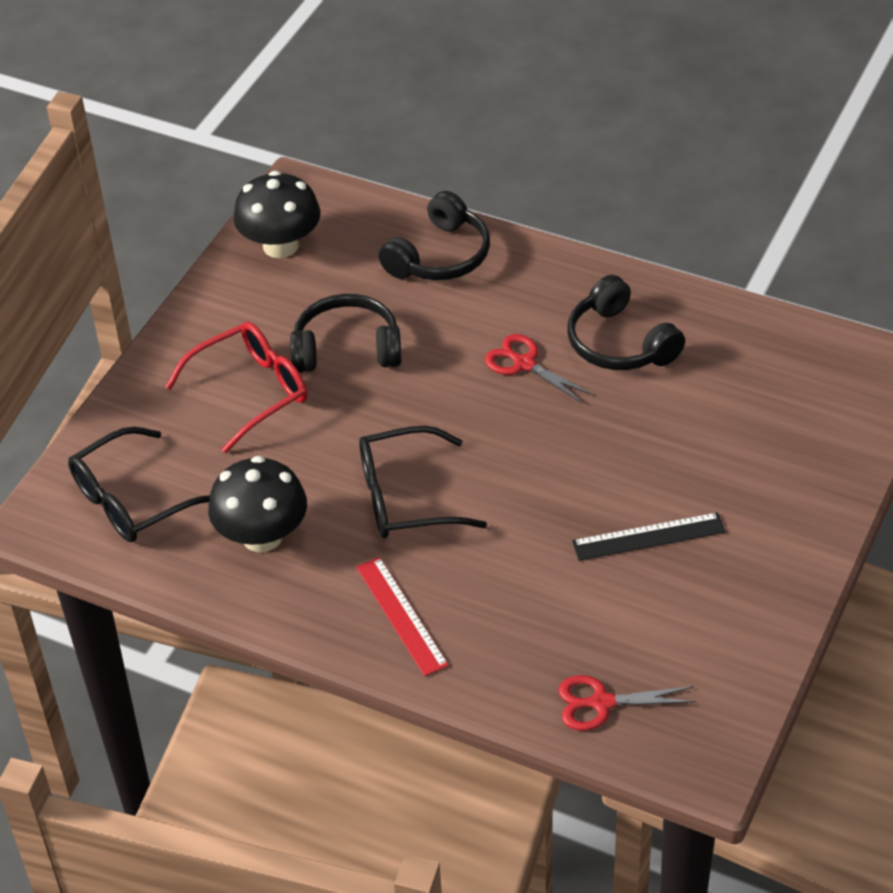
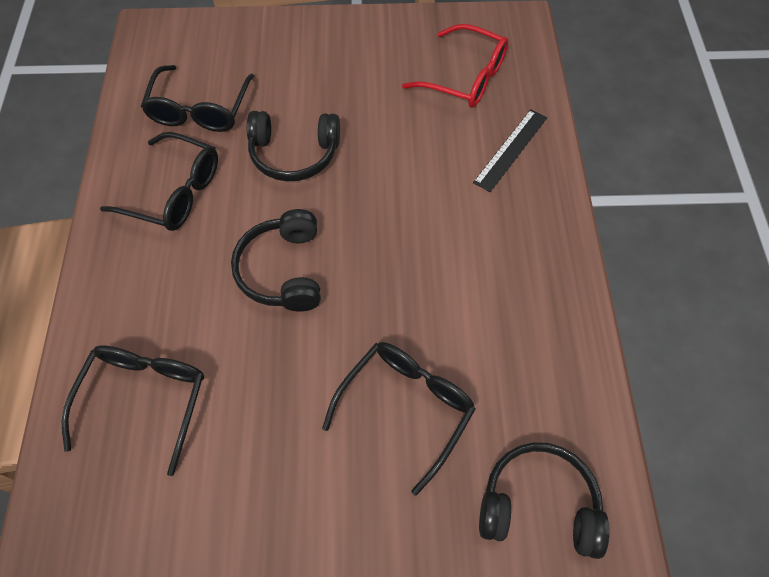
black glasses: [68,426,210,542] [359,426,487,538] = 2 -> [62,345,204,476] [100,132,218,231] [141,65,254,132] [322,342,476,496] = 4
black mushroom: [208,456,307,552] [233,171,321,258] = 2 -> none = 0
red ruler: [356,557,449,676] = 1 -> none = 0
red scissors: [485,334,594,404] [558,675,697,731] = 2 -> none = 0

